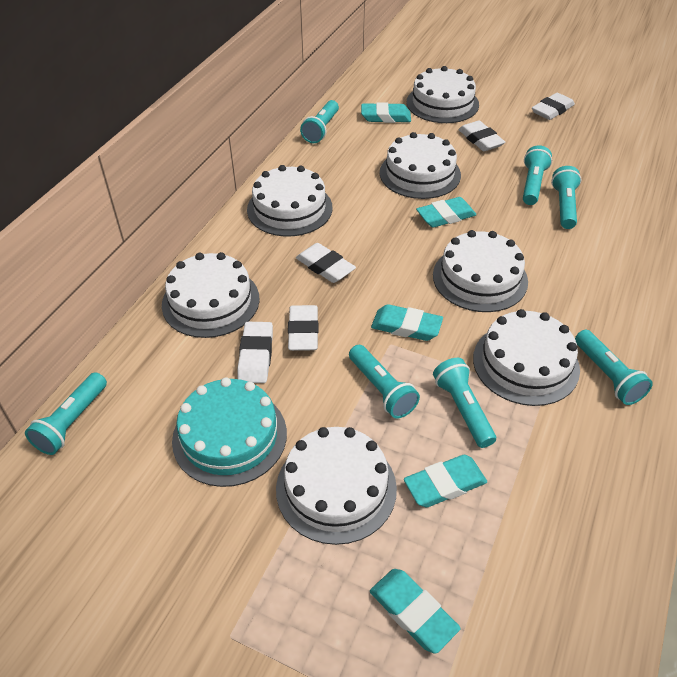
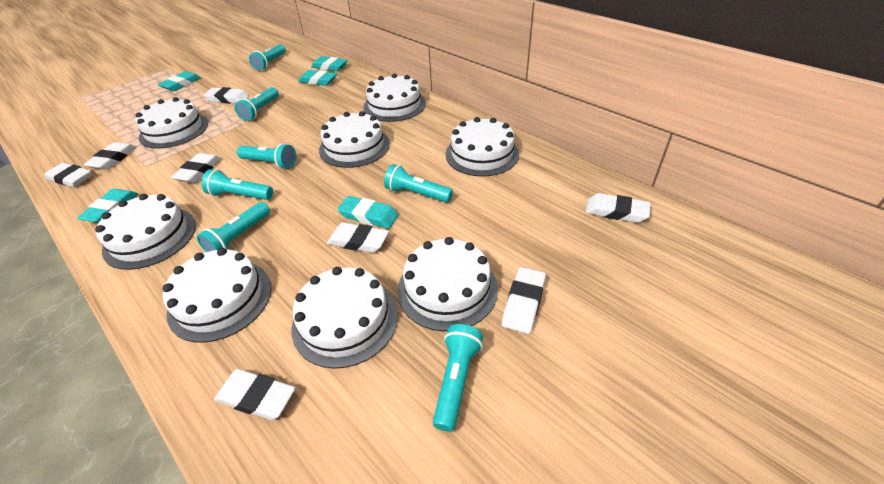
turquoise cake: [172,377,287,487] = 1 -> none = 0
white cake: [162,252,260,338] [247,165,333,237] [276,427,397,545] [380,132,461,199] [407,66,479,123] [433,230,528,312] [473,309,580,406] = 7 -> [95,194,196,270] [135,97,208,149] [163,248,272,343] [291,267,398,369] [319,111,390,168] [363,74,426,122] [397,237,498,331] [446,117,519,177] = 8
white eraser: [237,322,273,383] [288,305,318,351] [296,243,356,283] [458,121,505,151] [532,93,575,120] = 5 -> [44,163,91,187] [83,142,137,170] [171,153,221,183] [204,87,250,104] [214,369,295,420] [327,222,389,253] [502,267,546,334] [585,193,651,223] = 8

